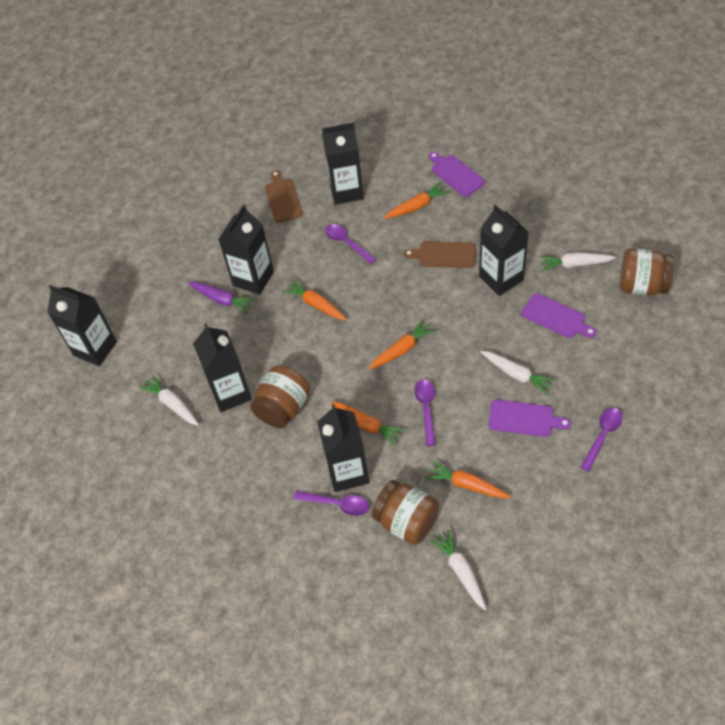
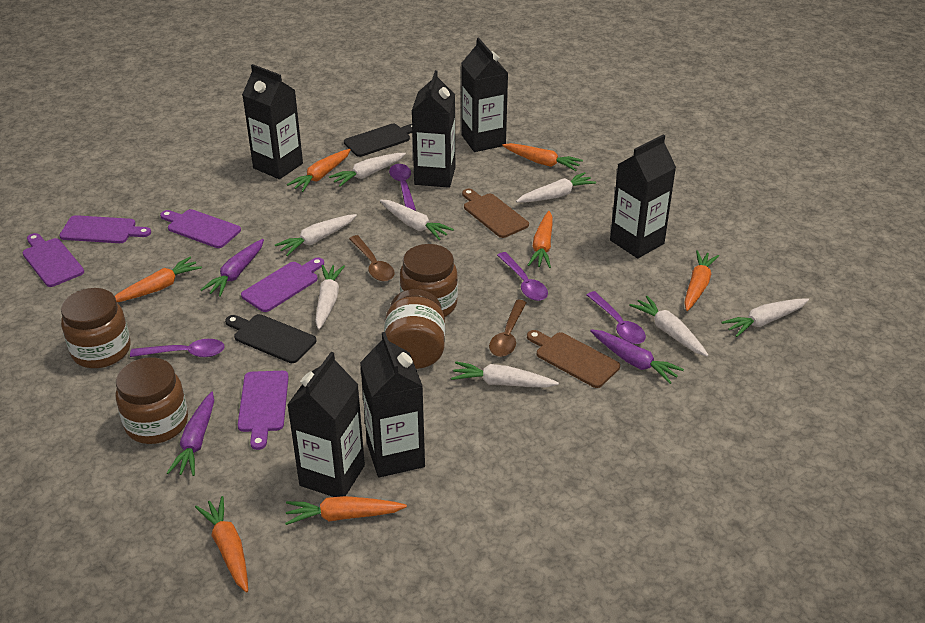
black cutting board: none = 0 -> [225,314,316,363] [344,124,412,157] = 2
brown jar: [250,365,310,428] [372,480,439,545] [620,248,674,296] = 3 -> [61,288,131,368] [116,357,188,444] [384,289,445,369] [400,244,458,317] = 4
brown spoon: none = 0 -> [349,235,395,281] [489,300,527,357] = 2
orange carrot: [282,279,347,320] [331,402,405,446] [369,319,435,369] [384,182,449,219] [426,461,511,498] = 5 -> [115,257,202,302] [195,496,248,592] [285,496,407,525] [287,149,351,192] [502,143,583,171] [528,211,553,268] [684,250,719,311] = 7
purple carrot: [188,282,256,314] = 1 -> [167,392,214,476] [200,239,264,297] [590,329,684,384] = 3
purple cutting board: [429,152,485,197] [489,400,571,437] [521,293,596,338] = 3 -> [22,233,84,287] [59,215,151,243] [160,209,241,248] [238,371,289,450] [241,257,324,312] = 5
white carrot: [139,375,199,426] [430,529,487,610] [480,351,556,395] [539,252,616,271] = 4 -> [275,214,357,256] [315,265,345,330] [329,153,406,187] [380,200,454,240] [451,361,559,388] [516,172,596,203] [629,296,709,357] [721,299,809,337] = 8

